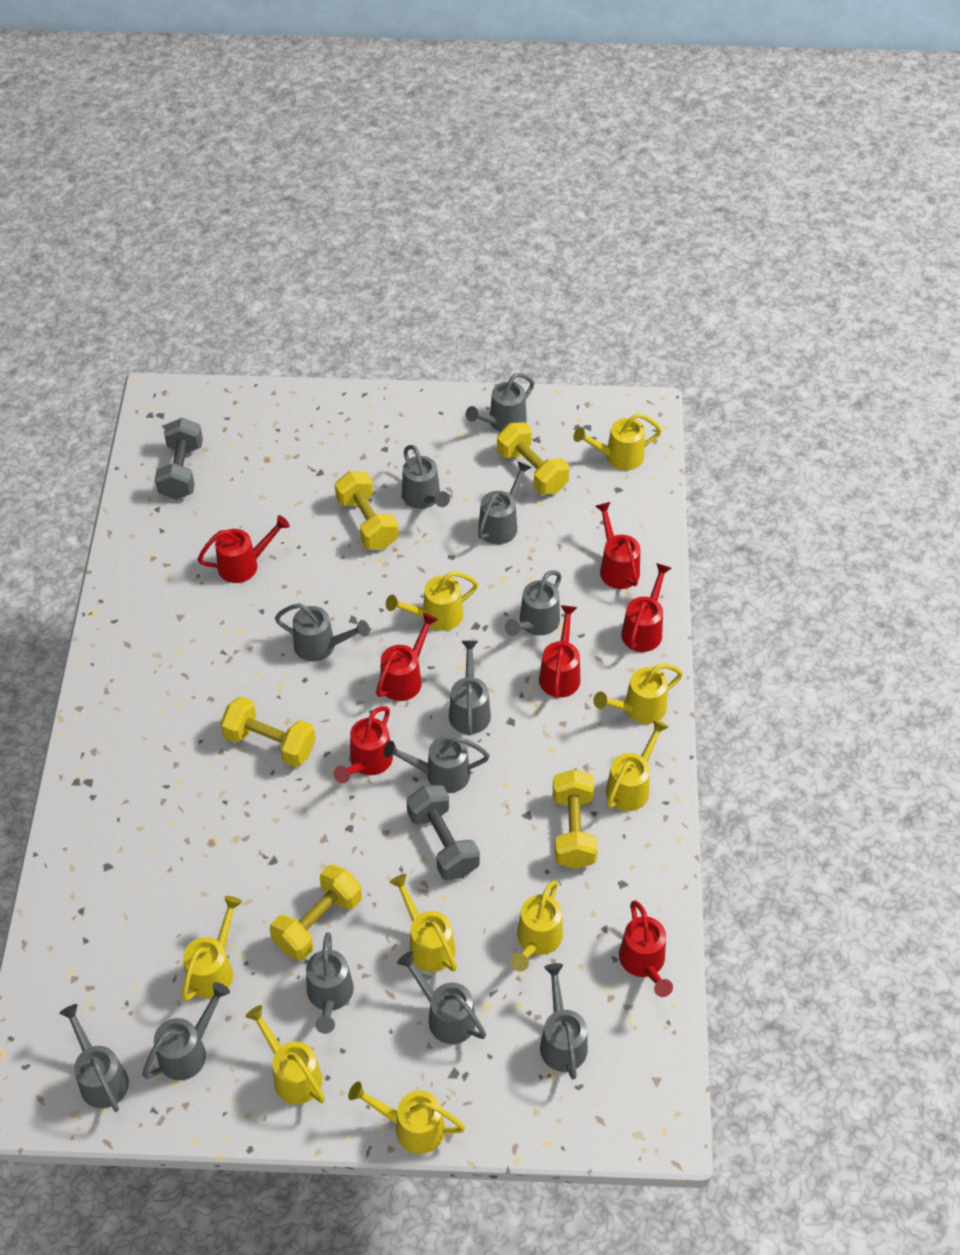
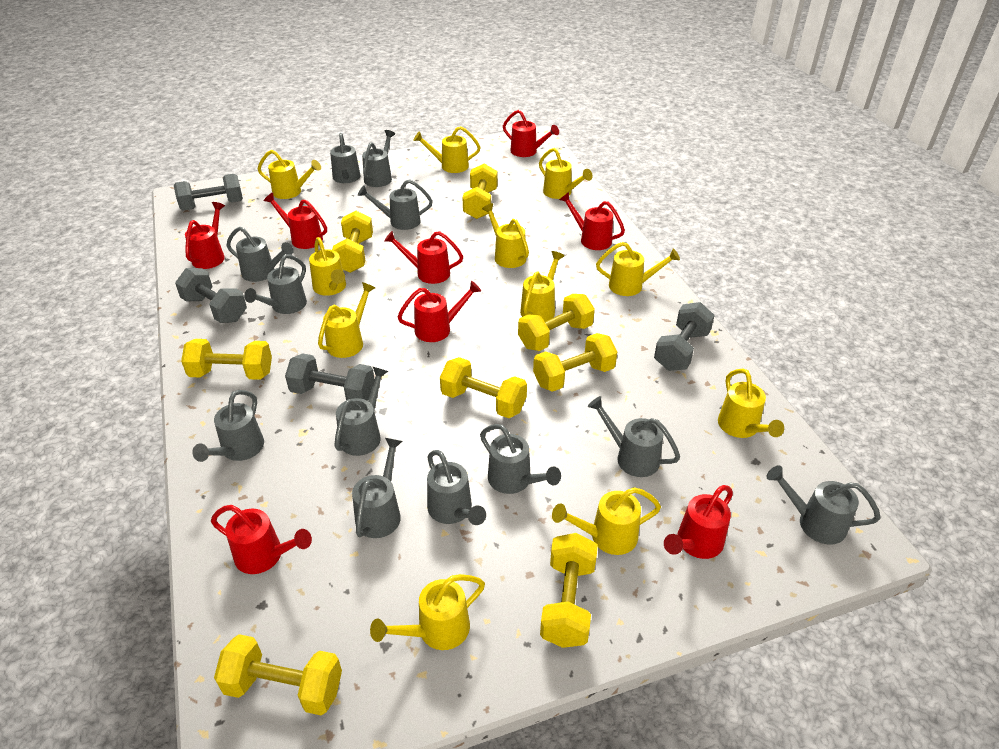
grey dumbbell: [155,418,203,500] [406,785,480,880] = 2 -> [174,174,243,210] [175,268,247,323] [285,353,375,401] [654,302,715,371] = 4
red watering can: [197,515,290,583] [333,706,393,783] [376,613,438,701] [539,605,580,698] [595,502,640,589] [619,900,673,997] [621,563,671,652] = 7 -> [185,202,225,269] [211,505,312,574] [264,193,327,249] [384,231,463,284] [397,281,481,342] [503,110,559,157] [559,192,625,250] [664,485,733,559] = 8
yellow dumbbell: [220,696,316,767] [270,865,362,961] [335,471,399,549] [497,422,569,495] [553,769,598,869] = 5 -> [181,339,272,380] [214,634,342,715] [332,211,373,273] [440,357,527,418] [462,163,497,219] [518,294,595,351] [533,333,617,392] [540,533,598,648] = 8
yellow watering can: [182,896,242,1001] [245,1005,325,1104] [348,1081,465,1154] [386,572,478,631] [389,874,457,972] [510,880,563,971] [573,413,662,470] [593,664,683,724] [606,719,669,811] = 9 -> [258,150,321,199] [309,237,346,296] [318,282,375,358] [370,574,485,650] [413,126,481,173] [482,203,529,268] [520,251,564,322] [539,148,593,199] [552,487,661,555] [596,242,680,296] [718,369,784,438] = 11

